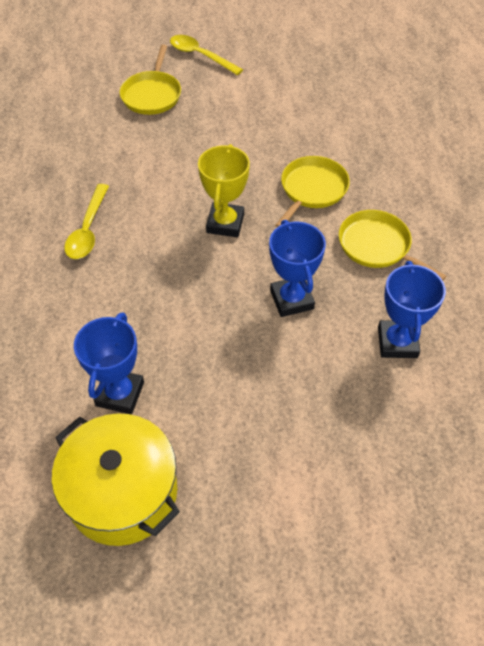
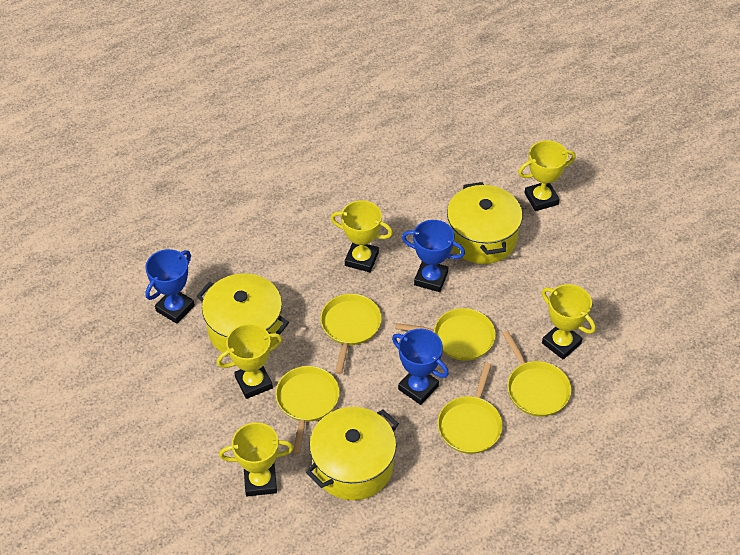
yellow pan: [120,44,181,115] [275,156,350,227] [339,210,446,281] = 3 -> [276,366,340,454] [320,294,382,374] [395,308,496,360] [437,362,503,454] [502,331,571,416] = 5
yellow pot: [52,413,180,546] = 1 -> [197,273,289,356] [306,407,399,500] [447,182,523,264] = 3
yellow spoon: [64,184,109,259] [170,35,243,75] = 2 -> none = 0
yellow trophy: [198,144,250,237] = 1 -> [217,323,282,399] [219,422,294,496] [331,200,393,272] [518,140,576,211] [542,284,596,360] = 5

